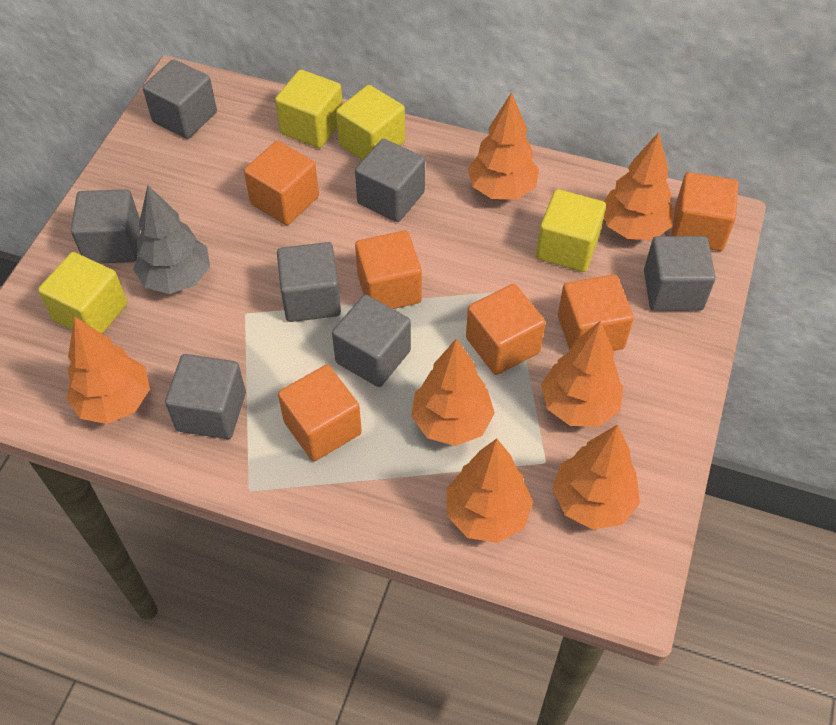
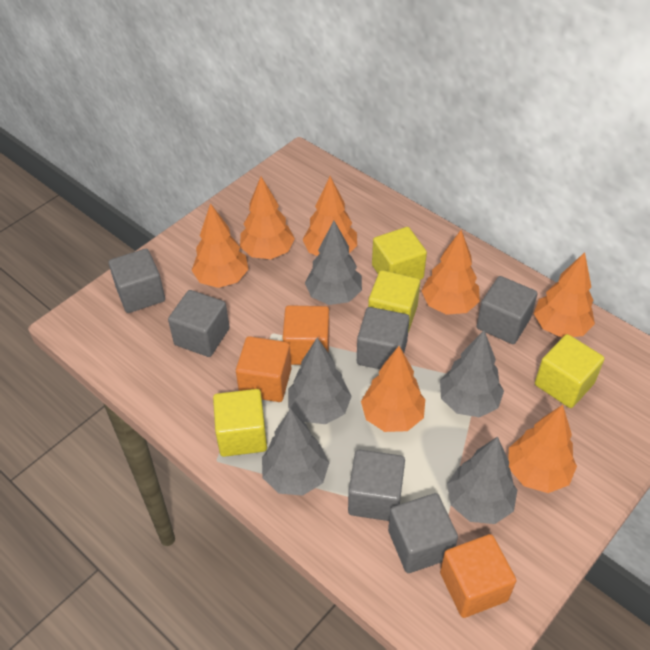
grey cube: [71,189,140,264] [143,59,217,139] [165,354,246,439] [277,242,341,322] [332,295,411,387] [355,139,425,222] [644,236,716,311] = 7 -> [109,249,165,313] [168,290,229,357] [348,450,405,521] [357,307,410,369] [388,493,458,573] [477,276,538,344] = 6
grey tree: [133,185,210,294] = 1 -> [262,408,329,496] [288,338,352,424] [305,221,362,305] [440,330,504,417] [447,437,517,524] = 5
orange cube: [244,141,319,225] [278,365,362,461] [355,231,422,309] [466,284,546,375] [558,275,634,351] [672,172,739,251] = 6 -> [236,336,291,402] [283,305,330,365] [440,534,517,618] = 3

